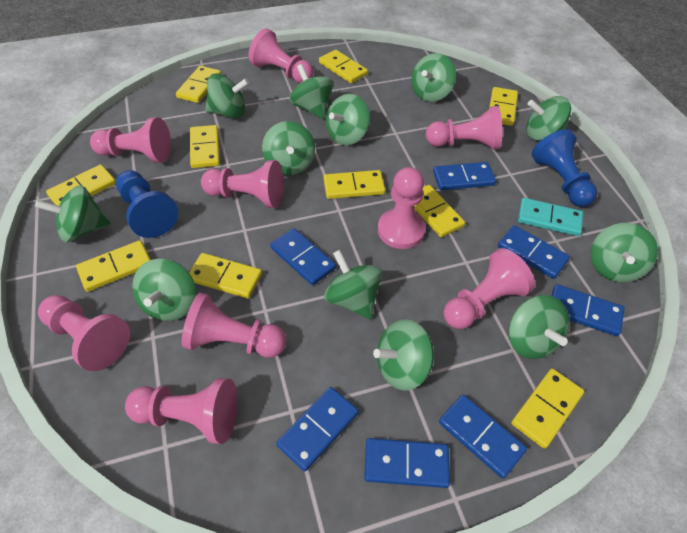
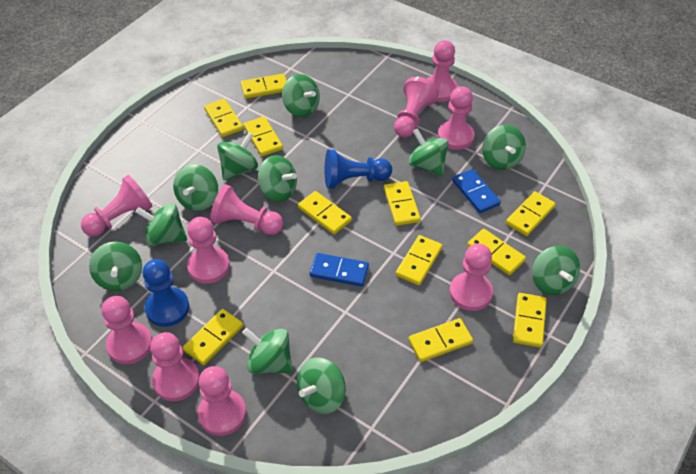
blue domino: [270,228,336,285] [276,387,359,471] [364,438,450,488] [433,162,496,190] [439,395,527,479] [498,225,570,279] [552,284,625,336] = 7 -> [310,253,369,287] [452,169,501,213] = 2
green spinning top: [35,185,111,242] [132,259,196,321] [205,73,249,118] [262,121,315,175] [289,64,333,119] [324,250,382,319] [326,94,370,145] [373,319,434,390] [411,53,456,102] [508,295,570,359] [526,96,571,141] [591,223,658,282] = 12 -> [89,241,142,291] [135,203,187,246] [173,164,218,211] [217,132,258,180] [242,328,293,374] [258,155,297,202] [282,74,320,117] [297,357,346,414] [408,128,449,177] [482,125,526,170] [532,246,580,295] = 11
pink pawn: [38,295,130,371] [90,117,171,163] [125,378,238,444] [182,293,287,358] [201,160,284,208] [248,29,314,83] [378,167,426,249] [426,106,502,150] [443,248,535,329] = 9 -> [81,175,153,237] [101,296,152,364] [150,332,200,401] [187,217,230,284] [198,366,246,436] [210,184,283,235] [394,77,439,138] [427,40,458,102] [438,86,475,150] [450,243,493,311] = 10
turquoise domino: [518,198,583,236] = 1 -> none = 0
yellow domino: [46,164,116,206] [76,240,151,292] [176,66,221,103] [189,253,262,298] [190,125,220,168] [319,50,368,83] [324,170,385,199] [414,185,465,237] [489,87,518,126] [511,368,584,449] = 10 -> [183,309,243,365] [204,99,243,137] [241,74,287,99] [243,116,283,156] [298,191,352,234] [384,181,421,226] [396,235,443,285] [408,318,473,362] [467,229,526,275] [506,191,556,236] [513,293,547,347] = 11

